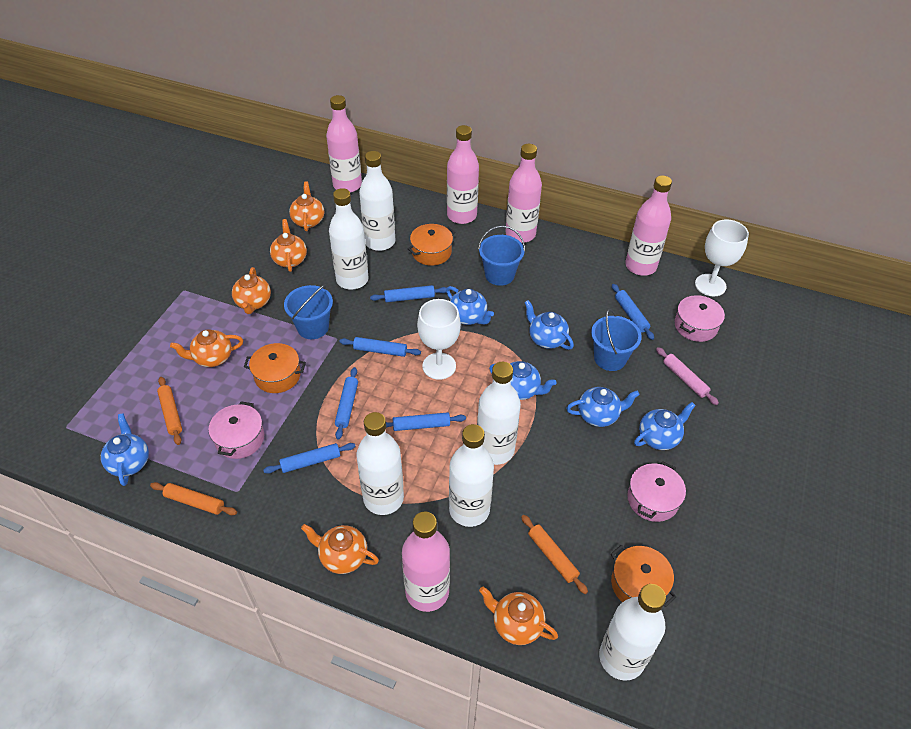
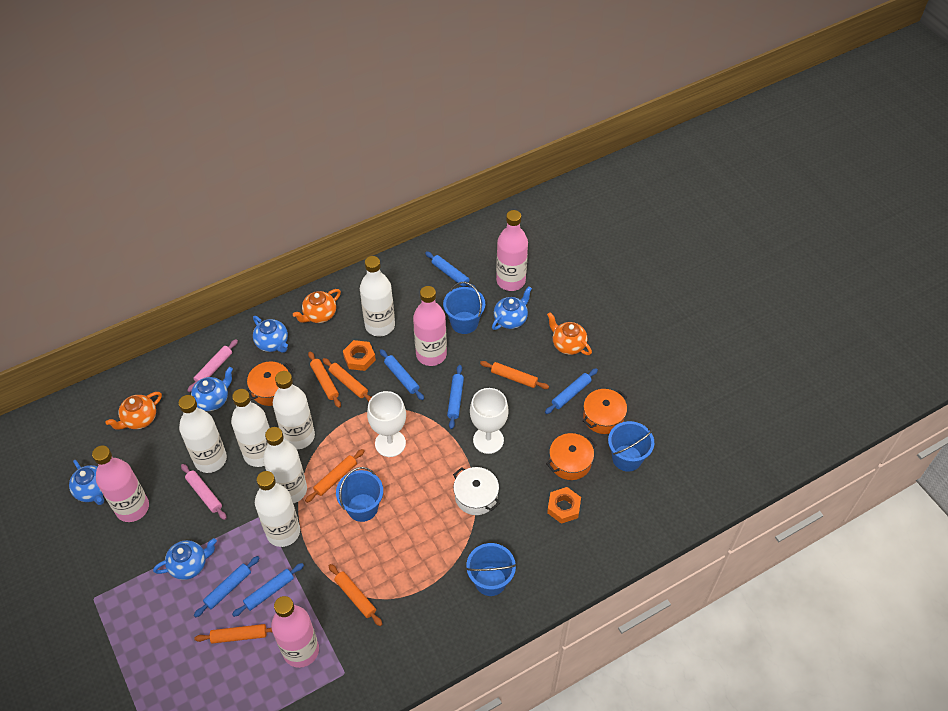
blue bucket: [284,285,333,339] [478,226,525,286] [591,309,642,371] = 3 -> [336,467,383,522] [443,282,485,334] [465,543,517,596] [608,421,654,472] = 4
blue teapot: [101,413,149,486] [446,286,494,325] [489,361,556,400] [524,300,574,350] [566,387,640,427] [634,402,696,450] = 6 -> [69,460,104,505] [153,538,217,580] [191,367,233,411] [253,316,288,353] [492,286,532,330] = 5
orange nut: none = 0 -> [343,340,376,371] [547,487,581,524] = 2
orange rolling pin: [150,482,237,515] [157,377,182,445] [521,515,588,594] = 3 -> [194,624,273,644] [305,449,364,503] [308,352,341,408] [322,358,372,402] [329,564,382,626] [480,361,549,389] = 6
orange teapot: [170,329,243,367] [232,267,271,314] [270,219,307,272] [289,182,324,231] [301,524,379,574] [479,587,558,645] = 6 -> [105,392,162,430] [293,289,341,323] [547,312,592,355] = 3
pink bottle: [326,95,362,193] [402,512,450,612] [447,125,479,224] [505,144,542,243] [625,176,672,276] = 5 -> [92,446,149,522] [271,596,319,668] [413,286,447,366] [496,210,528,291] = 4
pink pot: [208,401,264,459] [627,461,686,522] [675,295,725,342] = 3 -> none = 0
pink rolling pin: [656,347,719,405] = 1 -> [181,464,227,520] [187,339,238,392] = 2
white pot: none = 0 -> [453,467,500,515] = 1

